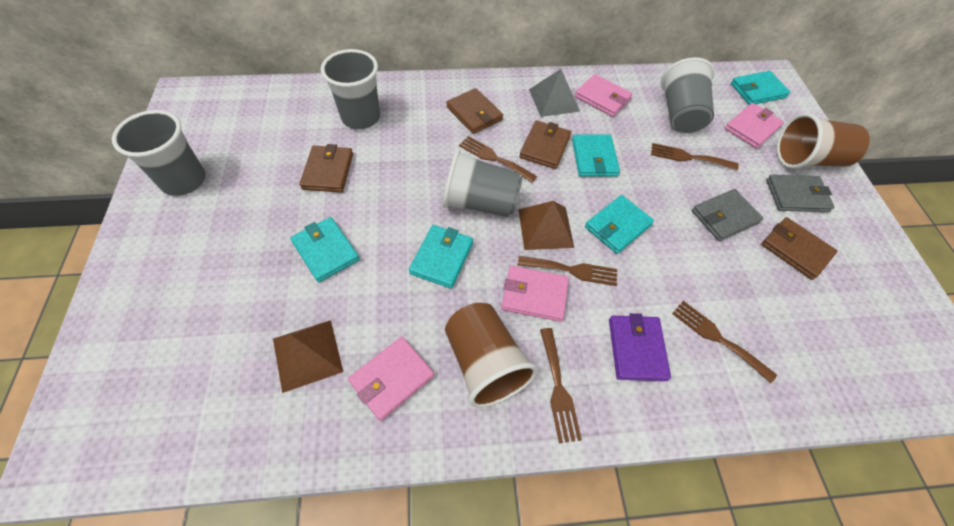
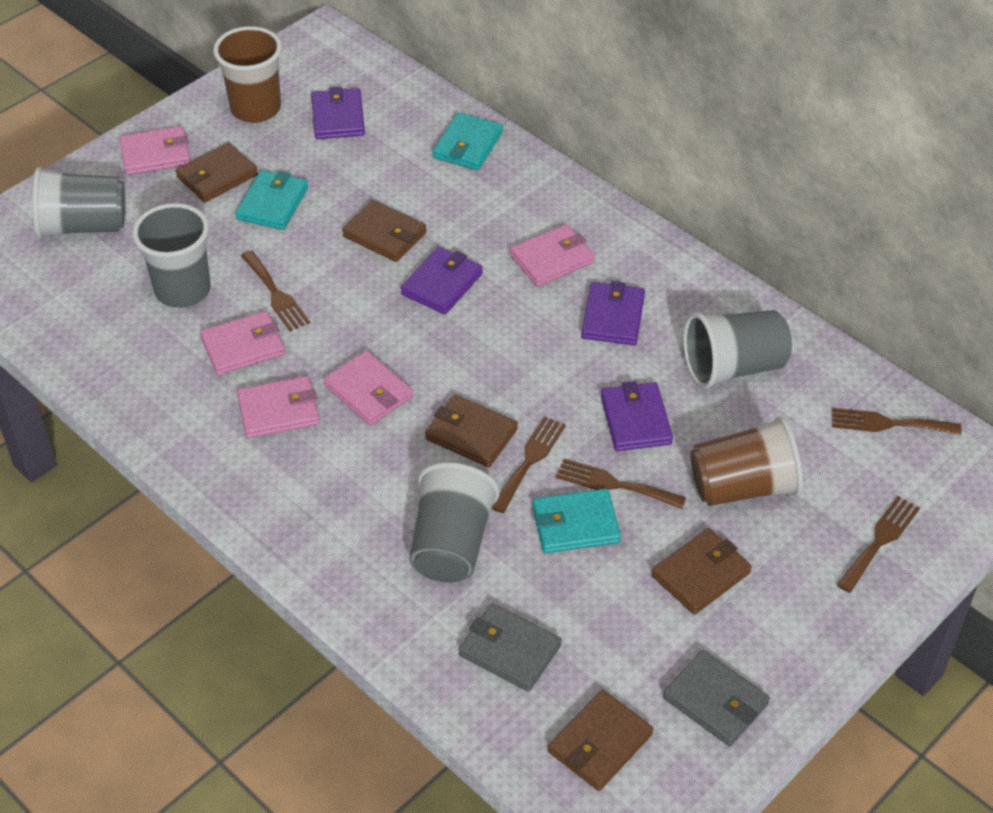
brown pyramid: [273,320,343,393] [518,201,574,250] = 2 -> none = 0
brown wallet: [300,144,353,193] [446,88,503,134] [519,120,571,169] [761,217,837,280] = 4 -> [176,142,258,202] [342,200,427,262] [425,395,518,467] [548,690,653,791] [651,528,752,615] = 5
grey pyramid: [529,69,580,117] = 1 -> none = 0
pink wallet: [348,337,434,421] [501,265,569,322] [575,74,632,117] [725,103,784,148] = 4 -> [119,126,190,175] [200,311,285,375] [237,376,320,438] [324,351,413,426] [510,224,595,287] = 5
purple wallet: [609,313,671,381] = 1 -> [311,87,365,139] [401,247,483,314] [581,281,645,345] [601,381,673,451] = 4
turquoise wallet: [290,217,360,282] [409,225,473,288] [572,134,620,177] [585,195,654,254] [731,71,790,105] = 5 -> [235,170,308,230] [433,113,503,170] [532,489,621,553] = 3

